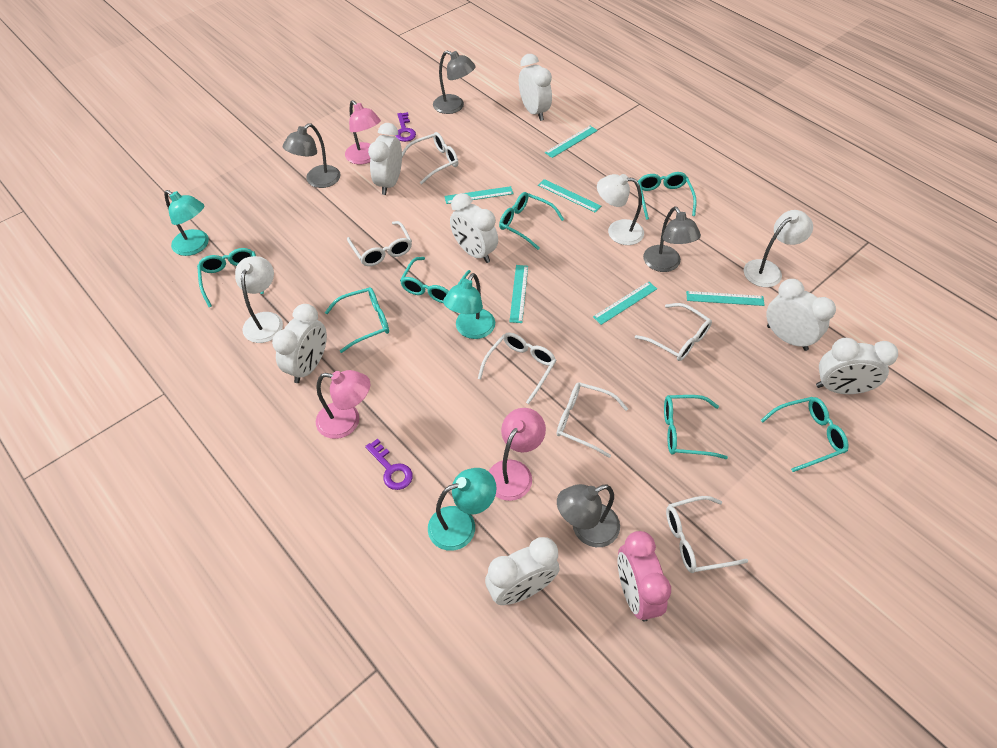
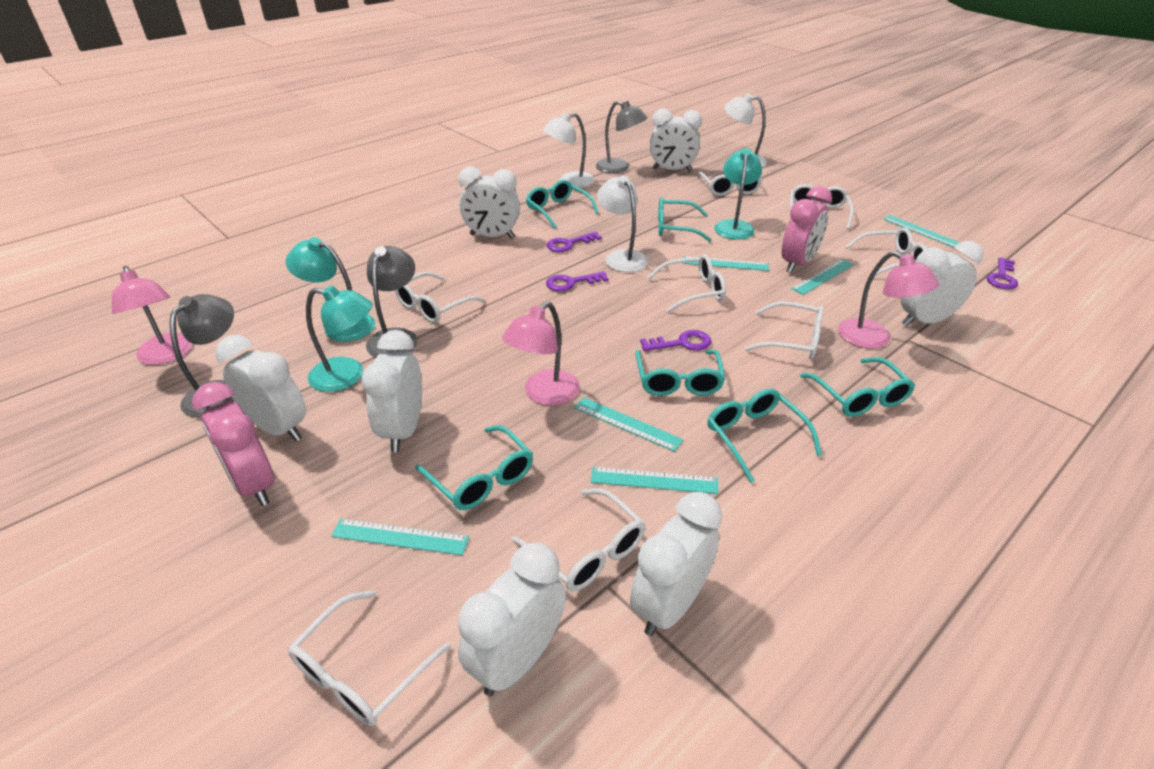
grey lamp: [283,123,341,188] [433,50,476,114] [557,484,620,547] [643,206,701,272] = 4 -> [170,294,234,418] [366,246,418,357] [596,101,647,173] = 3
pink clock: [618,531,671,621] = 1 -> [192,382,274,506] [782,186,832,273] = 2
purple key: [365,438,413,490] [395,112,416,142] = 2 -> [546,271,609,291] [547,231,602,252] [640,330,711,351] [987,257,1018,289] = 4
turquoise glasses: [197,248,264,307] [325,287,389,353] [400,257,471,303] [499,192,564,250] [638,172,697,220] [664,395,728,459] [761,397,849,472] = 7 -> [415,425,533,510] [526,180,599,229] [635,350,725,396] [658,197,712,242] [707,388,822,483] [800,357,915,417] = 6
white glasses: [347,221,412,266] [402,132,458,184] [478,332,556,404] [557,382,628,458] [635,303,712,361] [666,496,748,573] = 6 -> [288,590,451,726] [395,272,485,323] [512,488,646,592] [647,254,726,312] [697,172,762,196] [745,301,824,359] [790,184,854,230] [845,228,927,276] = 8

